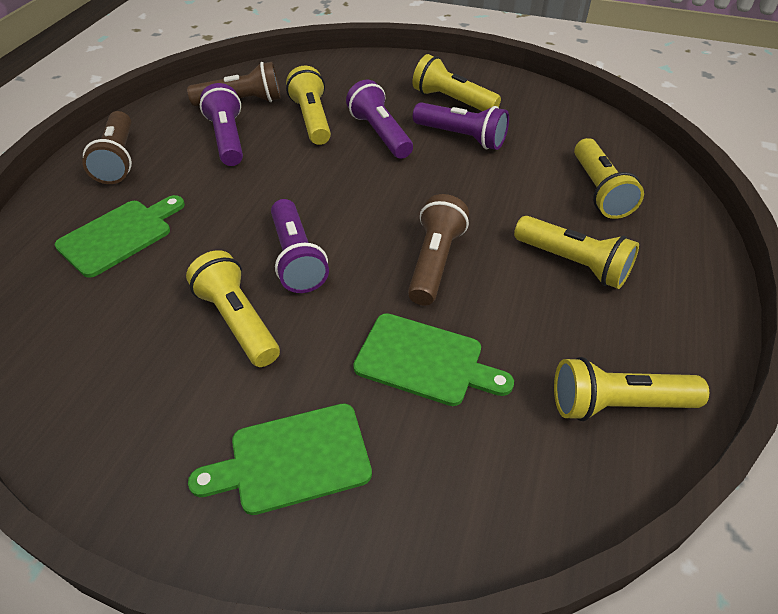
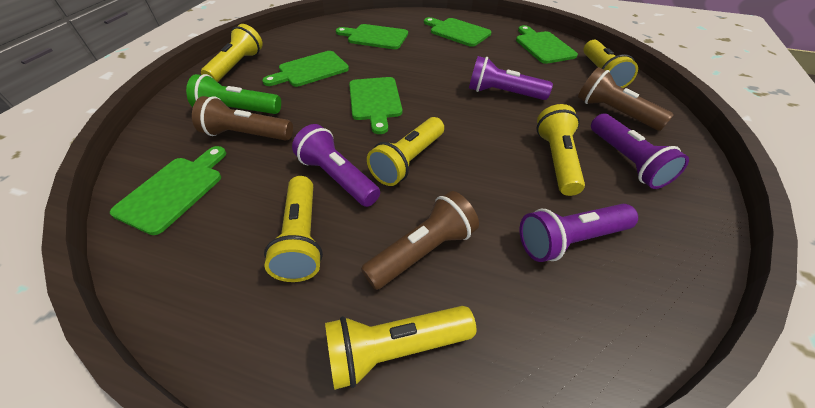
green cutting board: [55,195,185,278] [188,403,372,515] [353,313,514,406] = 3 -> [110,146,226,235] [262,51,349,87] [336,24,408,49] [349,77,402,134] [424,17,491,47] [516,25,578,64] = 6
green flashlight: none = 0 -> [186,74,281,114] = 1

